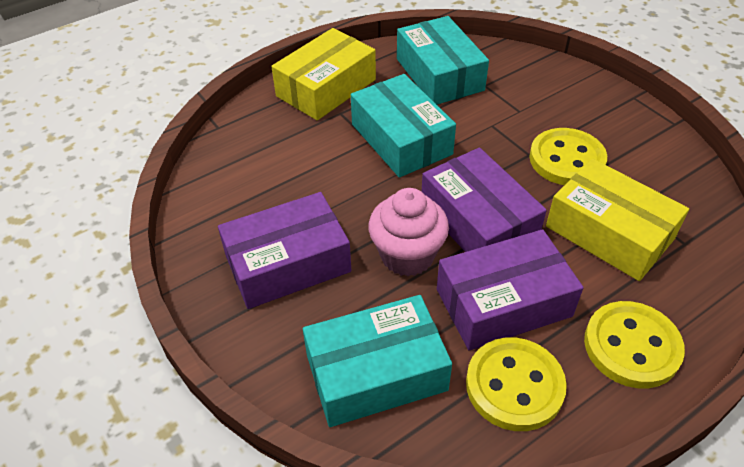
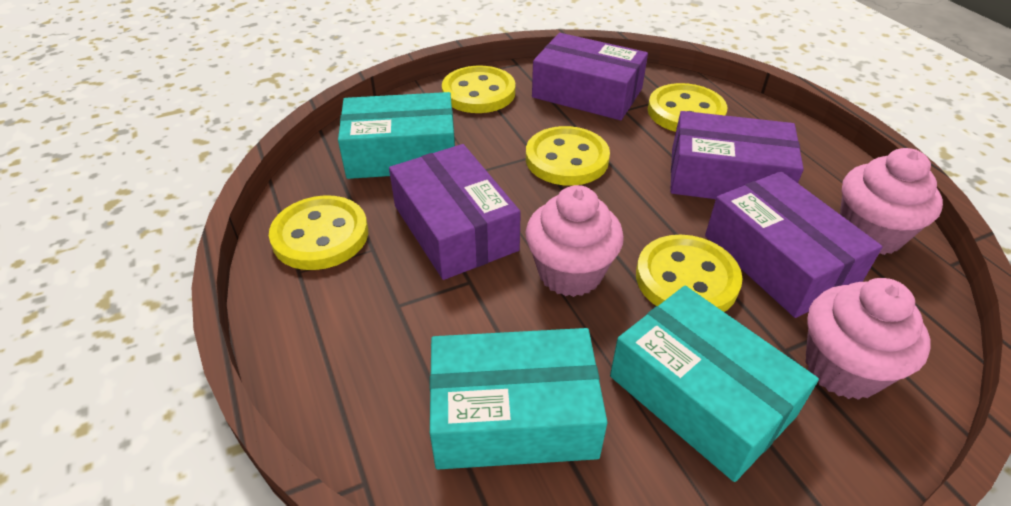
pink cupcake: [368,188,449,276] = 1 -> [526,185,624,297] [806,278,930,400] [840,148,943,255] = 3
purple box: [218,192,351,309] [422,147,547,252] [437,229,583,351] = 3 -> [389,144,521,280] [532,33,648,120] [670,111,804,199] [705,171,883,318] = 4
yellow box: [271,28,376,120] [546,159,689,281] = 2 -> none = 0
yellow button: [466,337,567,431] [529,128,607,185] [584,301,685,388] = 3 -> [269,195,368,270] [442,66,515,113] [526,126,610,186] [636,235,743,312] [648,83,727,132] = 5

